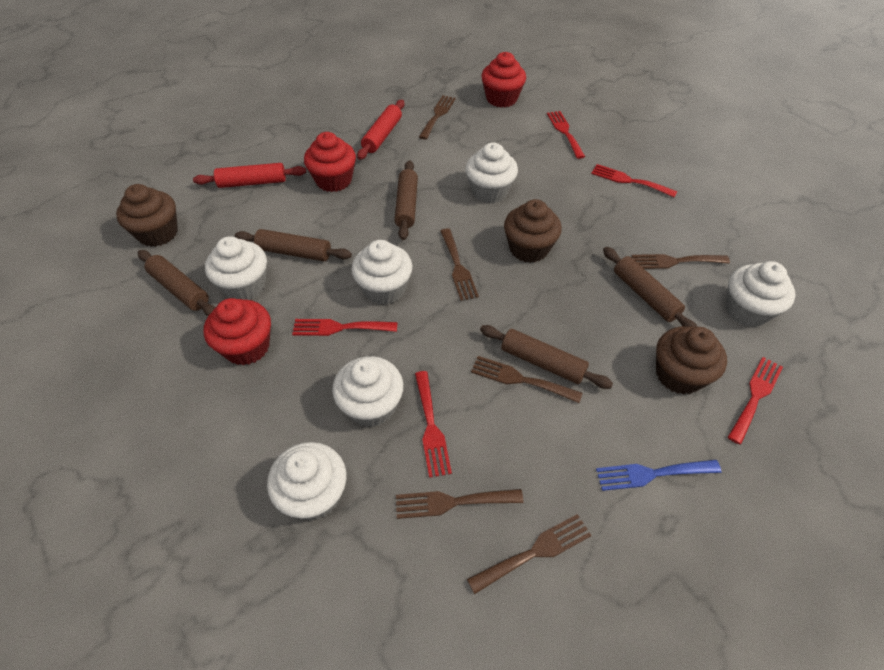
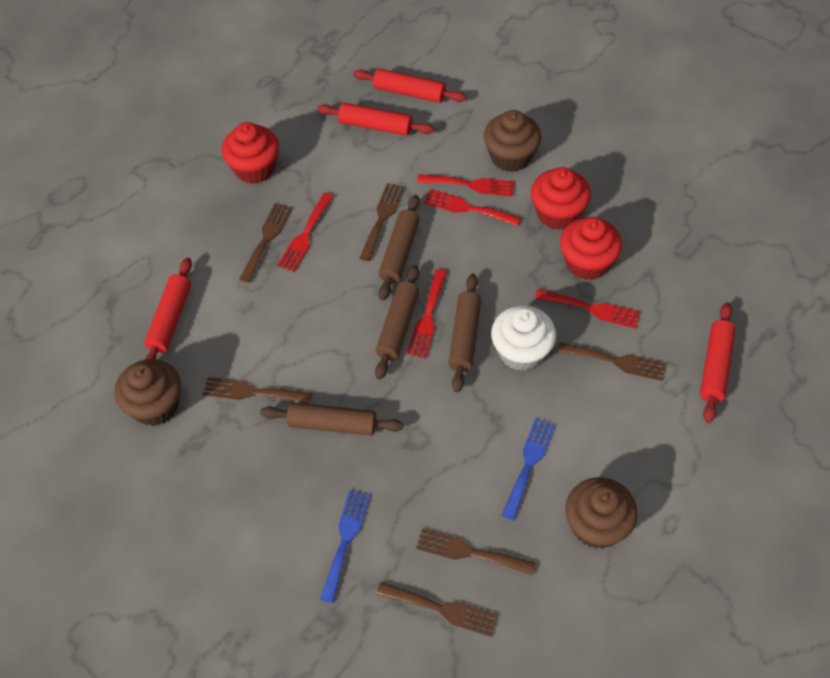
blue fork: [596,460,721,491] = 1 -> [320,490,370,603] [502,418,555,520] = 2
brown rolling pin: [138,250,215,316] [235,229,352,261] [394,160,418,240] [480,325,613,389] [603,247,697,327] = 5 -> [260,403,404,436] [375,265,419,380] [379,195,420,300] [449,274,481,392] = 4
red rolling pin: [193,163,306,188] [357,100,404,160] = 2 -> [144,258,192,360] [317,103,434,136] [353,68,467,103] [700,303,736,423] = 4
white cupcake: [205,236,267,300] [267,442,346,521] [332,356,403,427] [351,240,412,305] [465,143,518,203] [726,261,796,327] = 6 -> [491,305,556,371] = 1

